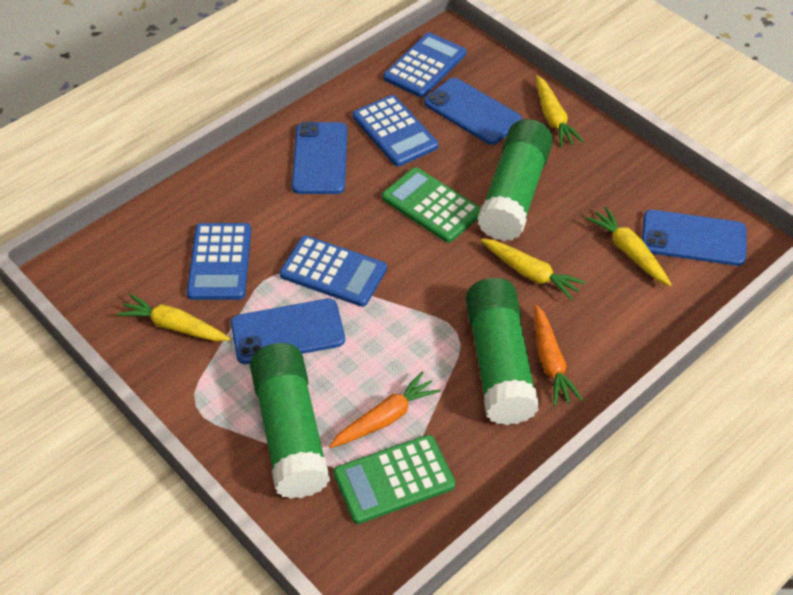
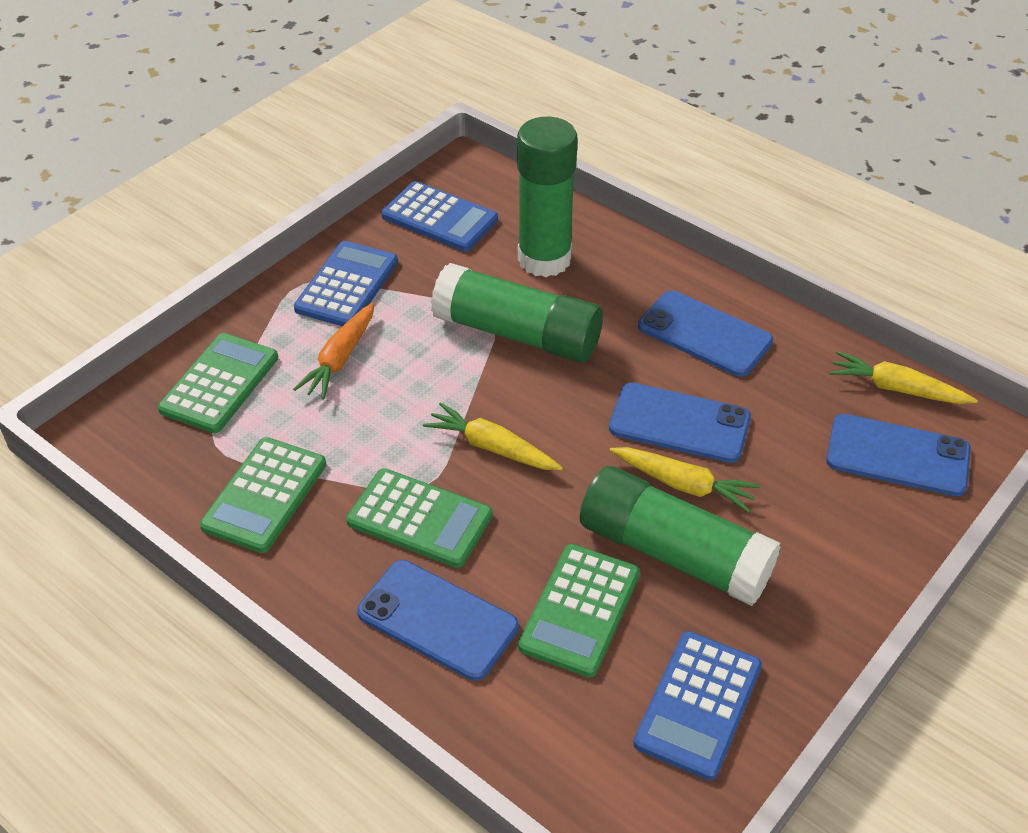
blue calculator: [187,223,251,300] [280,236,387,307] [353,95,438,167] [384,33,466,97] = 4 -> [294,241,398,326] [381,181,498,252] [633,631,762,781] = 3
green calculator: [334,435,455,524] [382,167,481,243] = 2 -> [158,333,278,433] [200,437,326,553] [346,468,493,568] [518,544,640,678] = 4
orange carrot: [329,371,441,448] [534,304,583,406] = 2 -> [293,302,374,399] = 1
yellow carrot: [117,294,231,341] [480,238,586,301] [536,75,584,147] [586,207,672,286] = 4 -> [423,402,563,470] [609,447,760,513] [829,351,978,404] = 3

